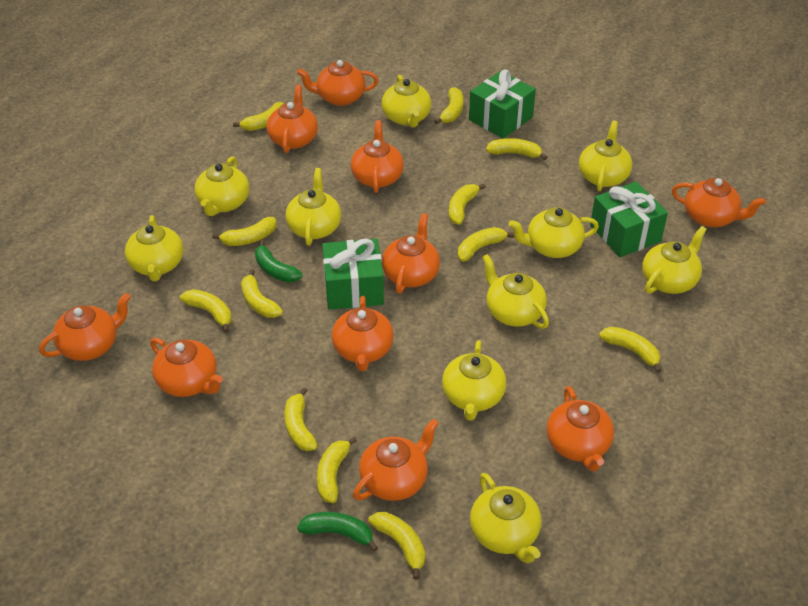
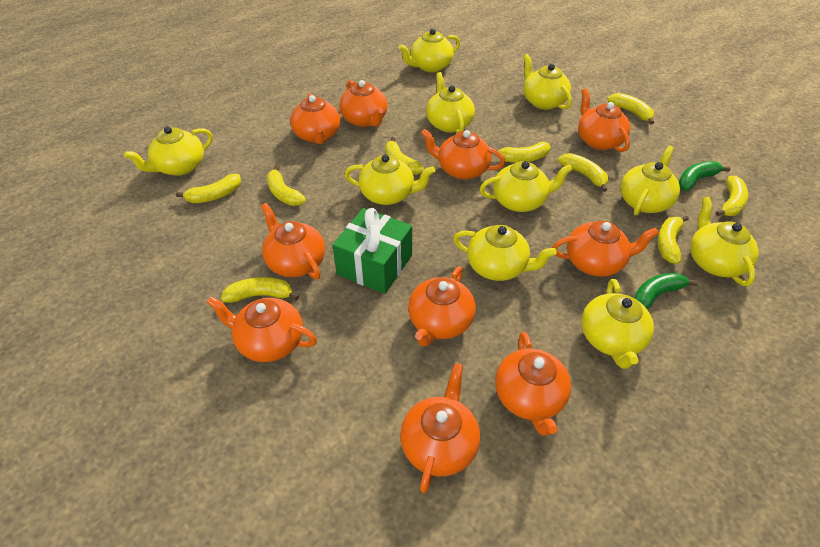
green gift: [322,239,384,310] [469,69,536,139] [590,182,668,257] = 3 -> [332,208,412,294] = 1
yellow banana: [180,289,232,333] [212,217,276,246] [233,102,284,131] [241,269,283,318] [284,387,318,451] [317,436,357,503] [368,512,425,579] [434,87,464,124] [449,184,486,225] [458,227,514,262] [486,138,547,160] [599,327,662,373] = 12 -> [176,174,241,203] [221,277,299,303] [267,165,306,206] [385,137,424,175] [493,142,550,163] [558,153,608,192] [607,93,654,125] [657,215,689,264] [716,176,748,216] = 9

